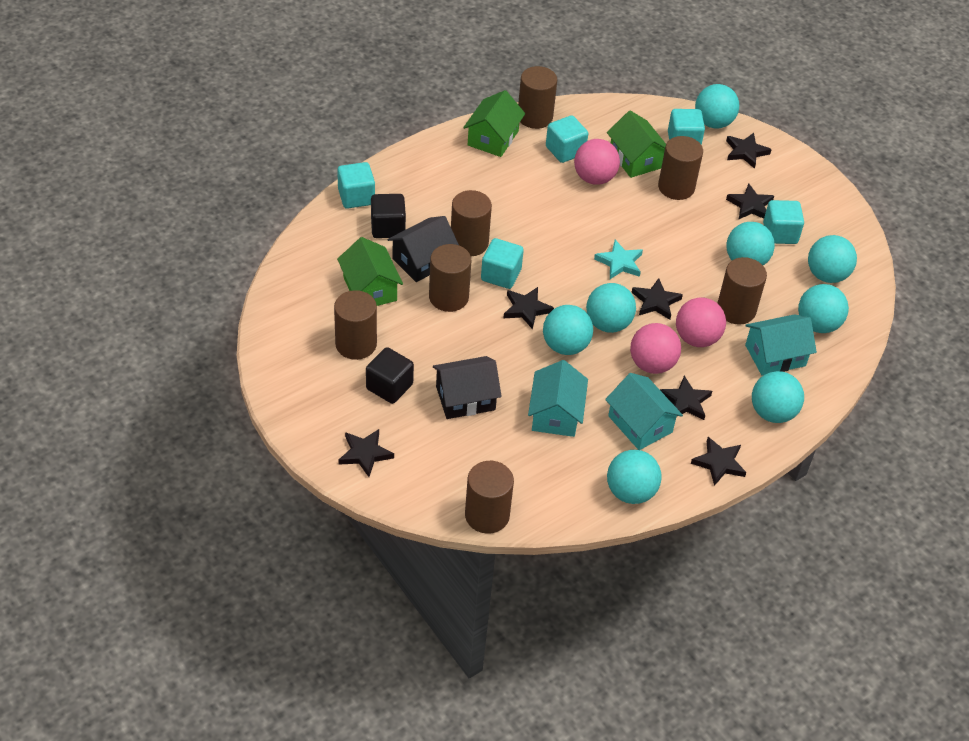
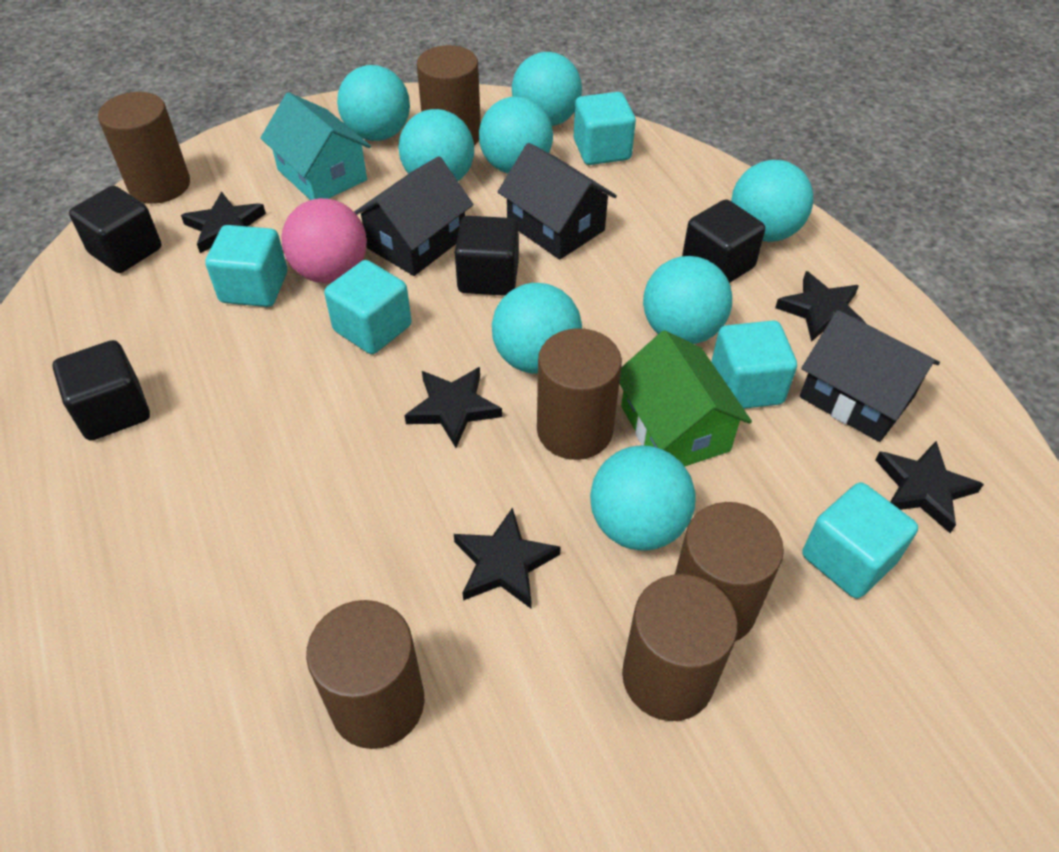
black cube: [366,347,414,404] [371,194,406,238] = 2 -> [52,340,150,440] [69,186,161,273] [455,216,519,296] [682,199,765,283] = 4
black house: [387,216,459,282] [433,356,502,419] = 2 -> [354,156,473,276] [498,143,617,260] [800,310,940,442] = 3
black star: [338,429,394,477] [504,287,554,329] [631,278,683,320] [659,376,712,420] [691,437,746,486] [726,133,772,169] [726,184,774,219] = 7 -> [181,192,266,253] [404,367,502,448] [454,507,561,608] [775,271,866,342] [876,441,984,533] = 5
brown cylinder: [334,290,377,360] [429,244,471,312] [451,190,492,256] [465,461,514,534] [518,66,557,129] [658,136,703,200] [718,257,767,324] = 7 -> [98,92,190,204] [306,600,424,749] [417,45,481,145] [537,328,622,460] [622,574,738,721] [675,502,784,641] = 6
green house: [337,237,403,306] [463,90,525,157] [607,110,666,178] = 3 -> [619,330,752,466] = 1
pink ball: [574,139,620,185] [630,323,681,374] [676,297,726,347] = 3 -> [281,198,367,283] = 1
turquoise house: [528,360,588,437] [605,373,683,450] [745,314,817,376] = 3 -> [260,92,371,200] = 1
turquoise star: [594,240,643,279] = 1 -> none = 0

